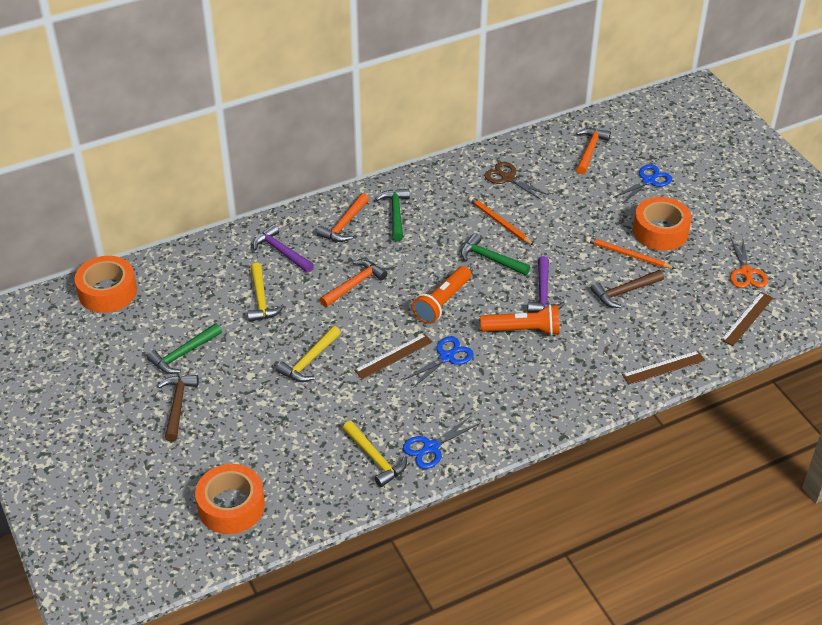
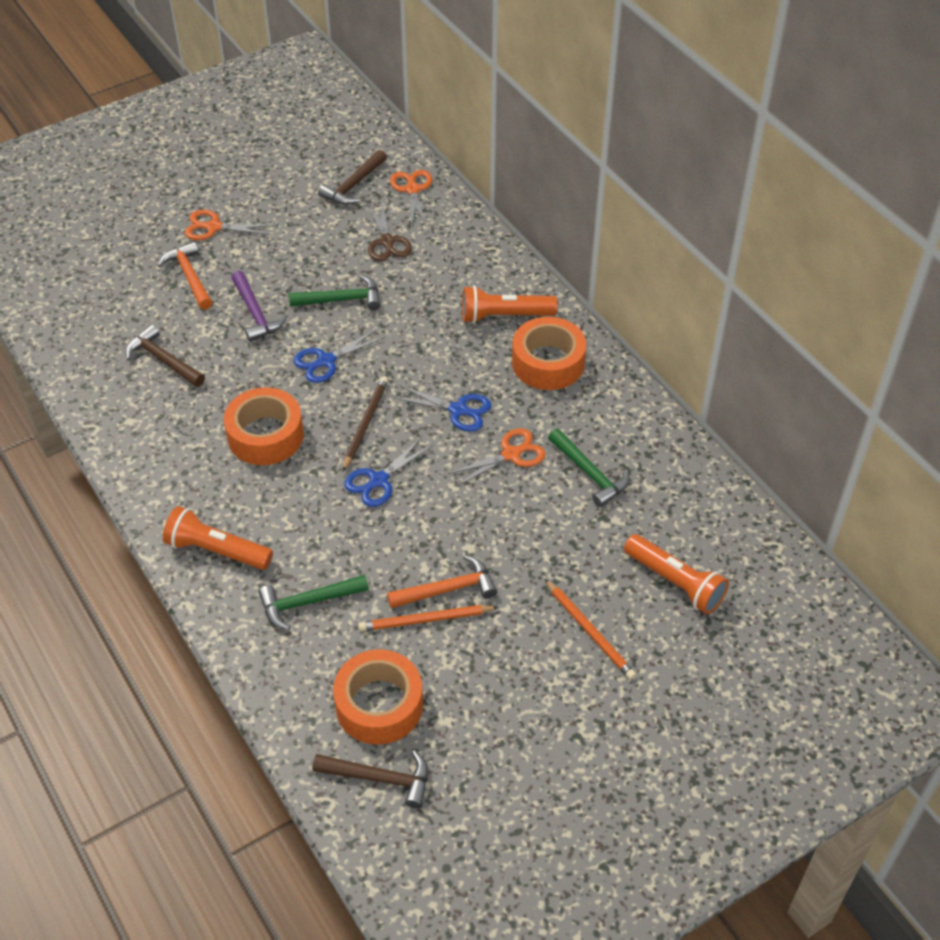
brown hammer: [158,375,199,442] [591,270,664,308] = 2 -> [125,324,205,387] [313,750,428,808] [318,150,387,205] = 3
brown pencil: none = 0 -> [343,376,388,471] = 1
brown ruler: [354,333,432,379] [622,351,705,385] [721,292,773,346] = 3 -> none = 0
orange flashlight: [412,266,471,324] [480,304,560,336] = 2 -> [163,506,273,570] [462,286,557,323] [624,534,729,614] = 3
orange hammer: [316,193,369,242] [320,260,387,307] [576,128,611,175] = 3 -> [158,241,212,310] [387,555,497,608] = 2
orange scissors: [730,237,768,288] = 1 -> [184,210,274,240] [390,170,432,226] [448,428,546,487] = 3
purple hammer: [253,224,314,273] [527,256,565,313] = 2 -> [231,271,287,342] = 1
yellow hammer: [247,263,284,322] [276,326,341,382] [343,421,407,487] = 3 -> none = 0

